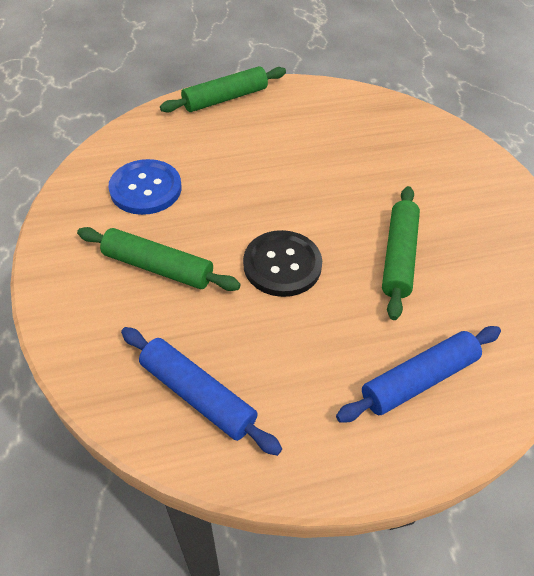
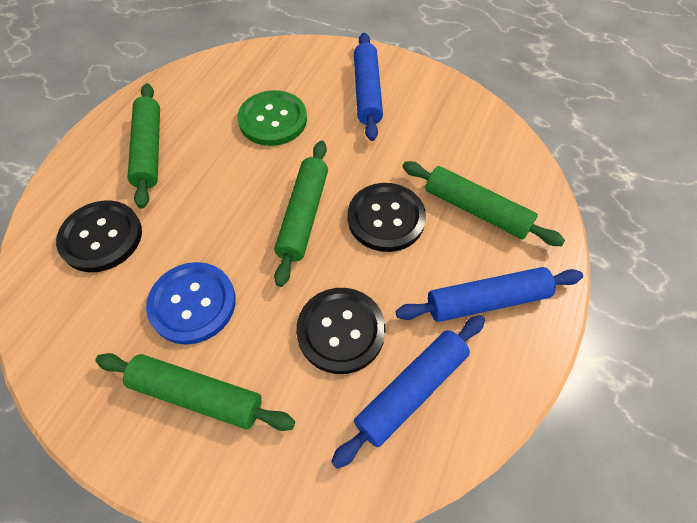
black button: [243,230,322,297] = 1 -> [56,200,142,272] [296,288,386,374] [348,183,426,252] = 3
blue rolling pin: [121,327,282,456] [336,326,501,423] = 2 -> [331,315,485,469] [354,33,383,141] [396,267,583,322] = 3
green button: none = 0 -> [237,90,307,146] = 1
green rolling pin: [77,227,241,291] [160,66,286,112] [382,186,420,320] = 3 -> [95,353,295,431] [127,83,160,209] [274,141,328,287] [402,161,565,246] = 4

